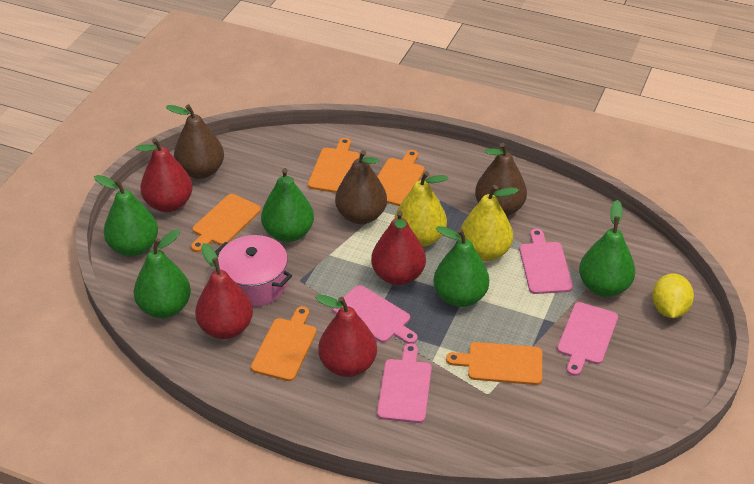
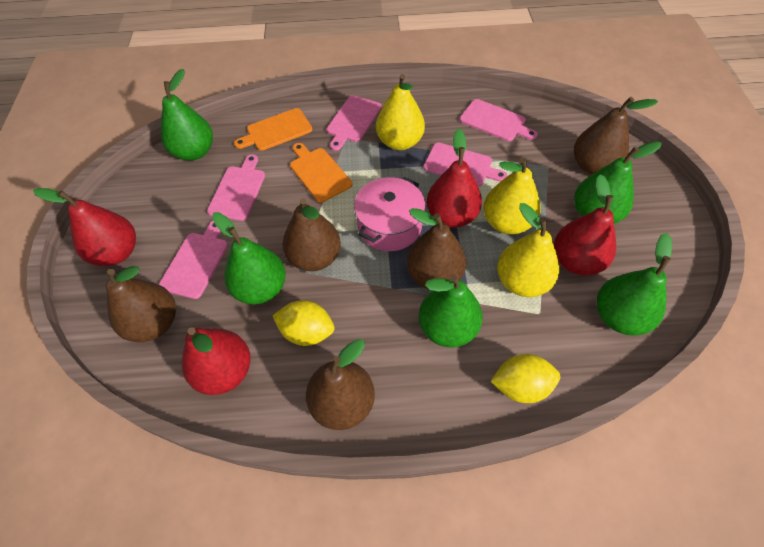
brown pear: [166,104,224,179] [335,150,387,224] [475,143,527,216] = 3 -> [106,266,176,342] [283,198,341,271] [306,339,375,430] [407,208,466,289] [574,97,658,175] = 5
orange cutting board: [191,194,261,252] [251,306,317,381] [308,138,360,193] [377,150,424,206] [446,342,542,385] = 5 -> [234,108,312,151] [290,143,352,203] = 2
pink cutting board: [333,285,418,344] [377,343,432,423] [519,229,573,294] [557,302,618,376] = 4 -> [159,221,228,299] [207,154,265,221] [327,95,382,151] [423,142,508,186] [460,99,538,141] = 5
yellow lemon: [652,273,694,318] = 1 -> [273,300,335,346] [490,354,560,403] = 2
yellow pear: [394,171,448,247] [460,185,519,261] = 2 -> [376,74,425,150] [483,158,541,235] [497,203,559,297] = 3

